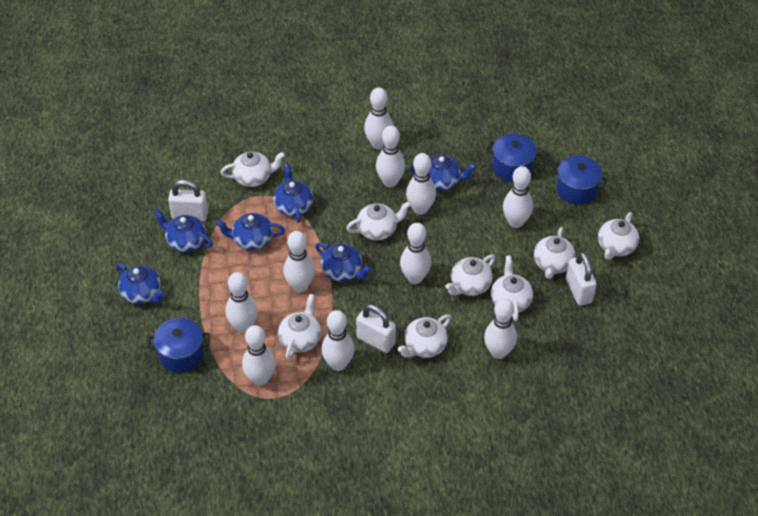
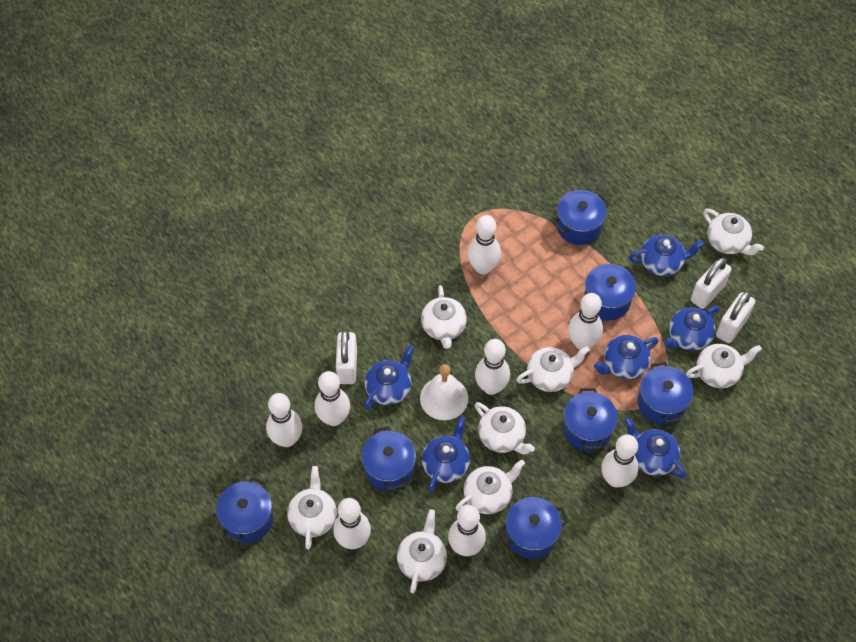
blue pot: [148,318,209,373] [486,134,542,182] [551,156,608,205] = 3 -> [216,477,273,543] [361,426,416,491] [498,497,569,559] [553,190,610,245] [563,388,618,451] [584,264,638,321] [638,362,693,425] = 7
white bell: none = 0 -> [420,364,468,420] = 1
white bowling pin: [226,272,258,333] [242,325,275,386] [283,231,315,292] [321,310,354,371] [364,87,393,149] [376,126,405,187] [400,223,431,284] [406,153,436,215] [484,298,517,359] [503,166,533,228] = 10 -> [266,393,302,447] [315,371,350,426] [333,498,371,549] [448,505,486,556] [467,215,501,274] [475,339,510,395] [568,293,603,349] [601,434,638,488] = 8

